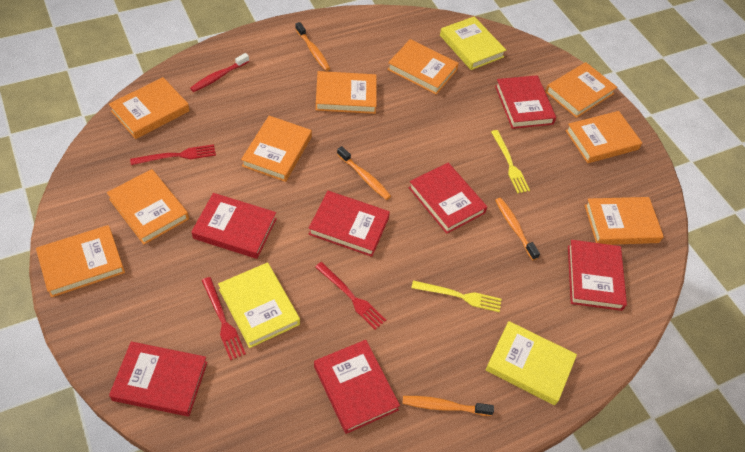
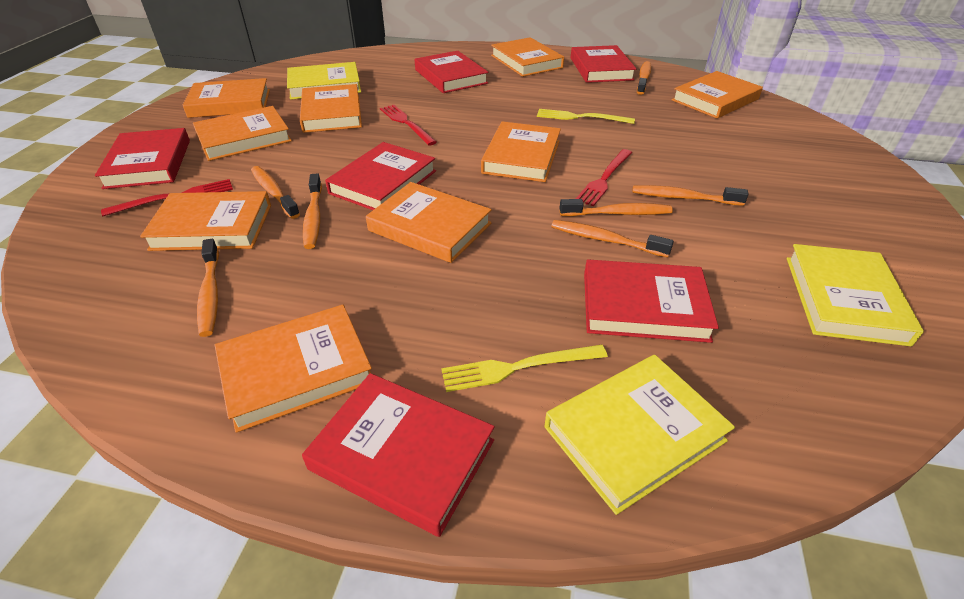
orange toothbrush: [296,22,330,71] [337,146,391,200] [402,396,494,416] [495,198,540,260] = 4 -> [197,239,219,337] [251,166,300,219] [303,173,322,249] [551,220,674,257] [559,199,673,216] [632,185,749,206] [637,61,651,95] = 7
red book: [109,341,208,416] [191,193,277,259] [308,191,390,257] [314,340,400,434] [409,163,487,234] [495,75,556,129] [568,240,627,311] = 7 -> [95,128,190,189] [302,373,495,537] [325,142,436,210] [415,51,488,93] [571,45,636,83] [584,259,719,343] = 6
red toothbrush: [190,53,249,92] = 1 -> none = 0

